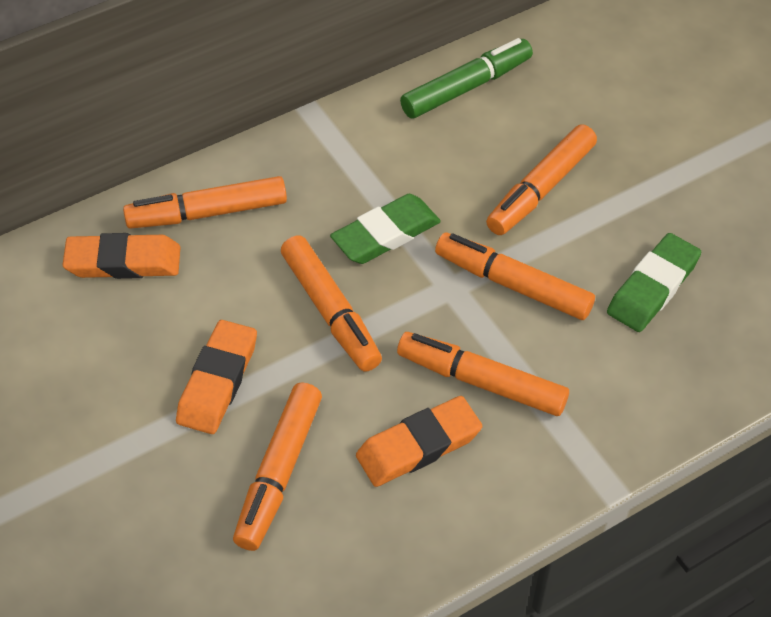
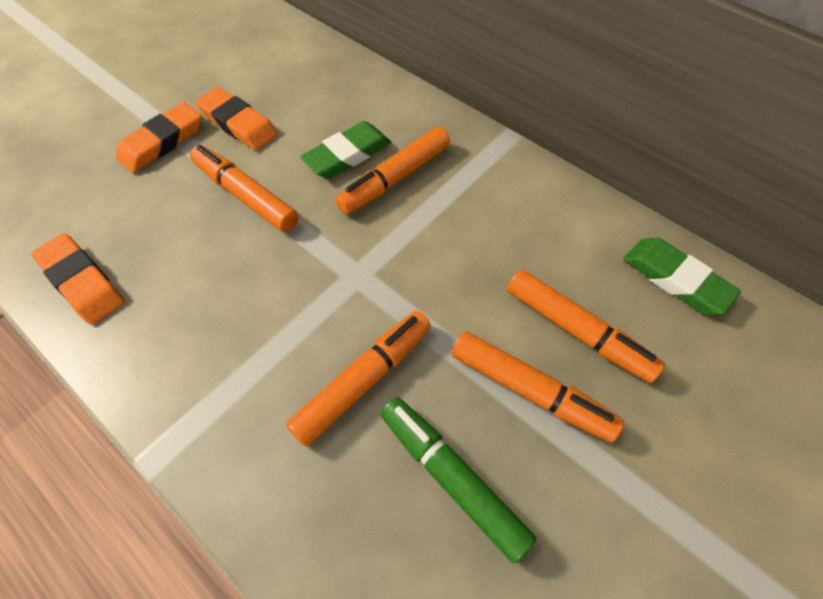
orange marker: [123,176,287,229] [233,382,322,551] [281,235,382,372] [397,332,569,416] [435,232,595,320] [486,125,597,235] = 6 -> [190,145,299,232] [286,311,431,447] [335,127,450,215] [452,331,624,443] [507,269,665,383] = 5

